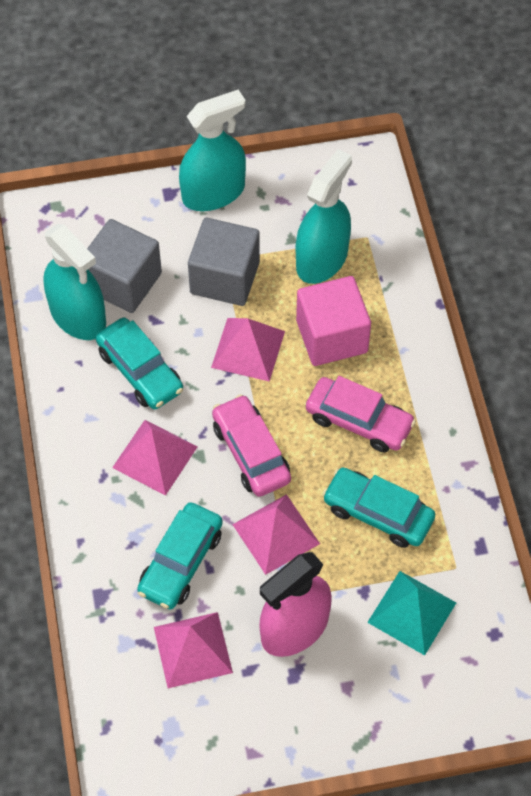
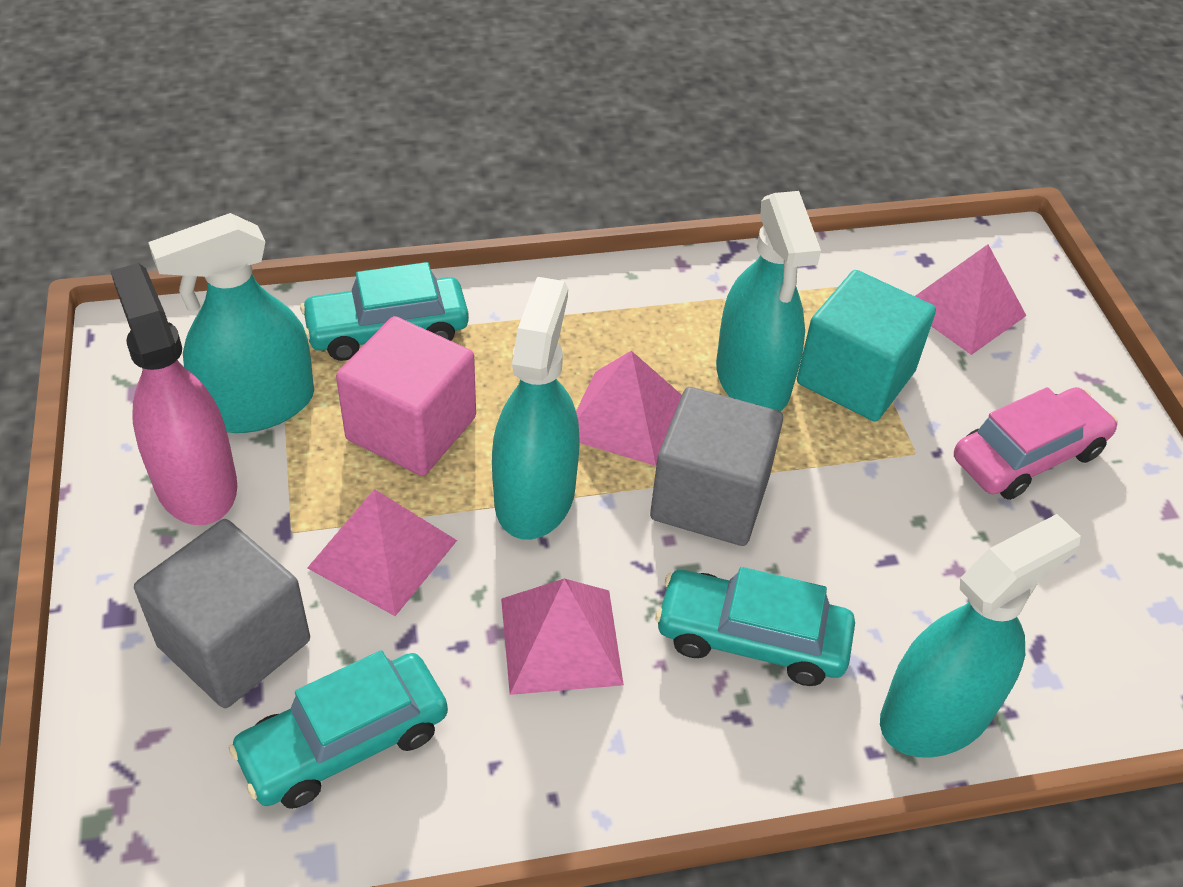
pink car: [212,394,291,497] [306,376,416,453] = 2 -> [954,387,1118,500] = 1
turquoise cube: none = 0 -> [797,270,936,422] = 1
turquoise pyramid: [367,571,456,655] = 1 -> none = 0
turquoise spray bottle: [43,224,106,340] [179,90,246,211] [296,149,352,284] = 3 -> [148,213,314,433] [492,277,580,540] [716,191,821,411] [880,514,1081,758] = 4

